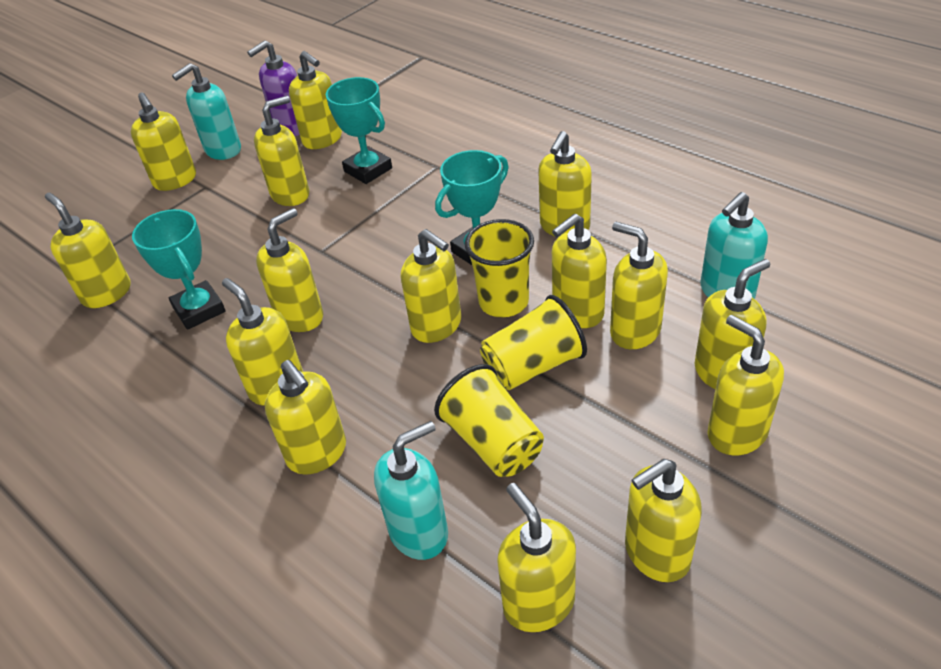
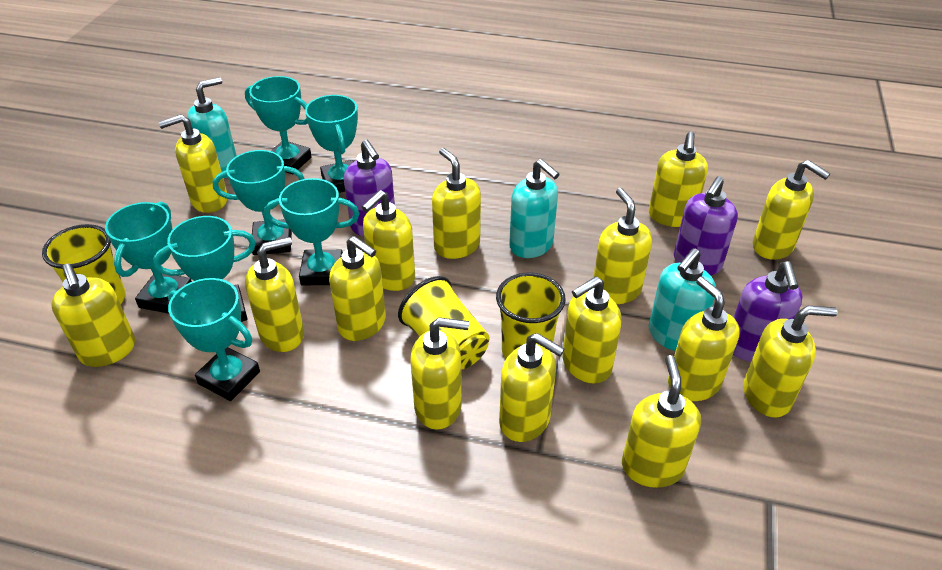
purple soap dispenser: [247,40,300,136] = 1 -> [344,140,395,236] [674,176,738,275] [733,261,803,362] = 3
turquoise trophy: [132,209,226,330] [326,77,392,184] [435,150,509,265] = 3 -> [105,202,192,314] [153,216,256,322] [168,278,260,401] [213,150,305,255] [245,76,312,174] [264,178,360,285] [305,95,358,193] = 7

